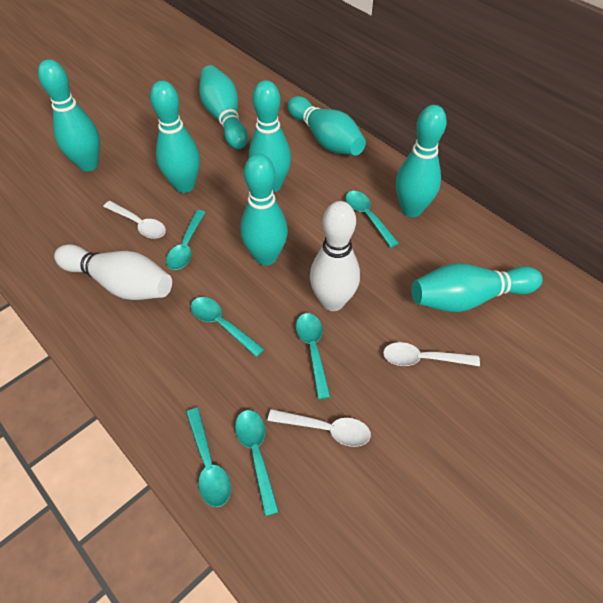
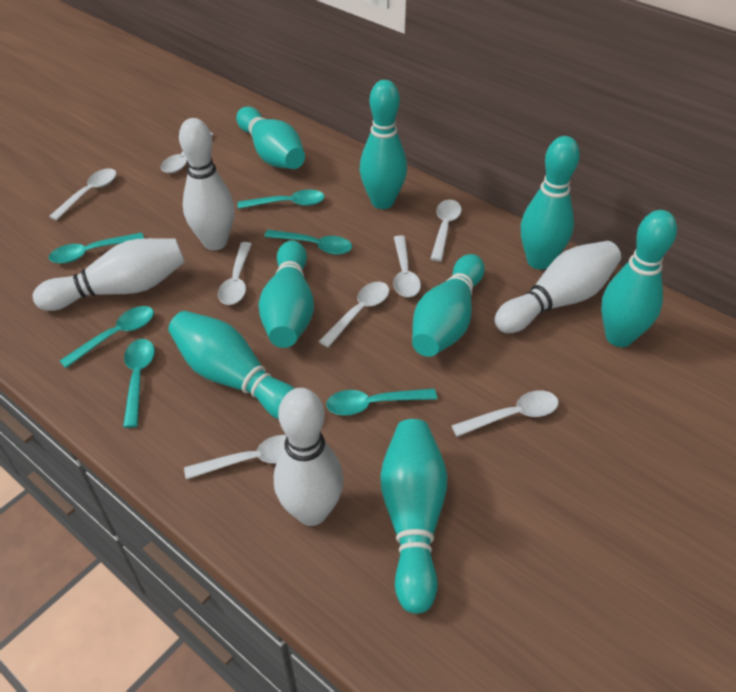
white bowling pin: [54,244,172,300] [310,201,360,311] = 2 -> [33,238,185,311] [179,118,234,250] [274,388,344,526] [495,241,621,333] = 4
white spoon: [103,201,166,239] [268,409,371,447] [383,342,480,366] = 3 -> [49,168,116,220] [161,132,214,173] [184,435,286,480] [218,242,252,305] [319,282,389,347] [393,235,421,297] [430,200,462,261] [451,390,559,437] = 8

